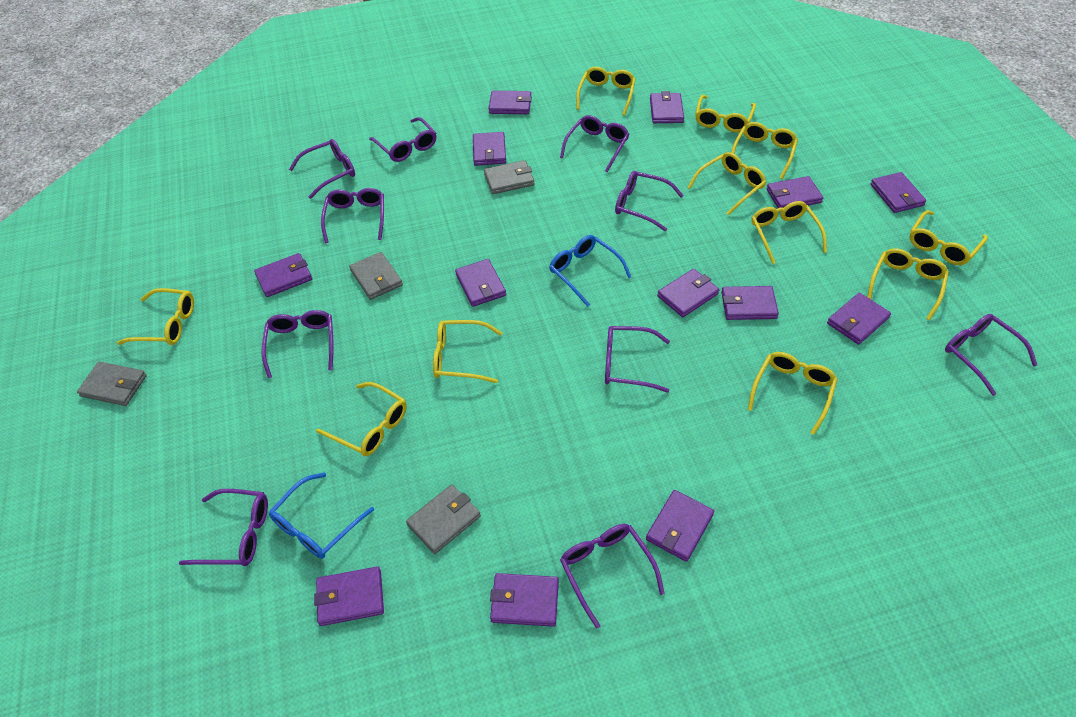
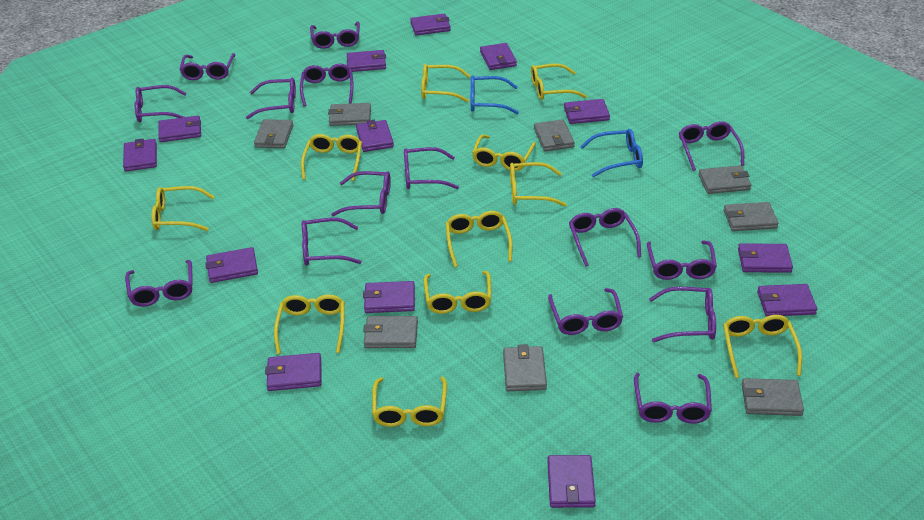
grey wallet: [77,362,147,406] [349,252,403,300] [406,484,481,554] [484,160,535,194] = 4 -> [254,119,293,148] [328,103,371,126] [363,316,418,348] [503,344,547,391] [534,119,575,151] [698,165,751,194] [724,202,778,231] [742,378,804,416] = 8
purple glasses: [179,489,268,566] [262,310,334,378] [289,139,355,199] [321,188,384,243] [369,117,436,162] [560,115,629,172] [560,524,665,629] [605,326,670,393] [615,171,684,231] [945,314,1037,396] = 10 -> [125,260,193,307] [135,85,187,122] [180,53,235,80] [246,78,296,119] [300,64,354,107] [302,218,362,266] [310,21,360,49] [331,171,391,216] [404,147,459,189] [548,288,623,335] [569,208,641,267] [634,373,712,424] [647,241,717,280] [649,287,716,342] [679,121,744,171] = 15

